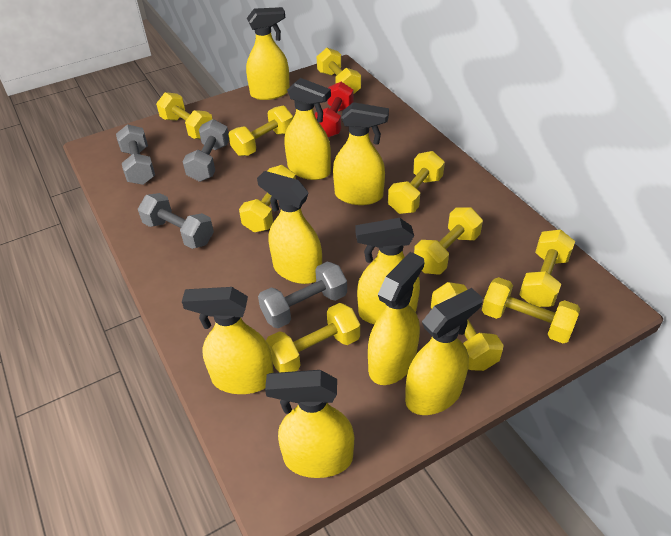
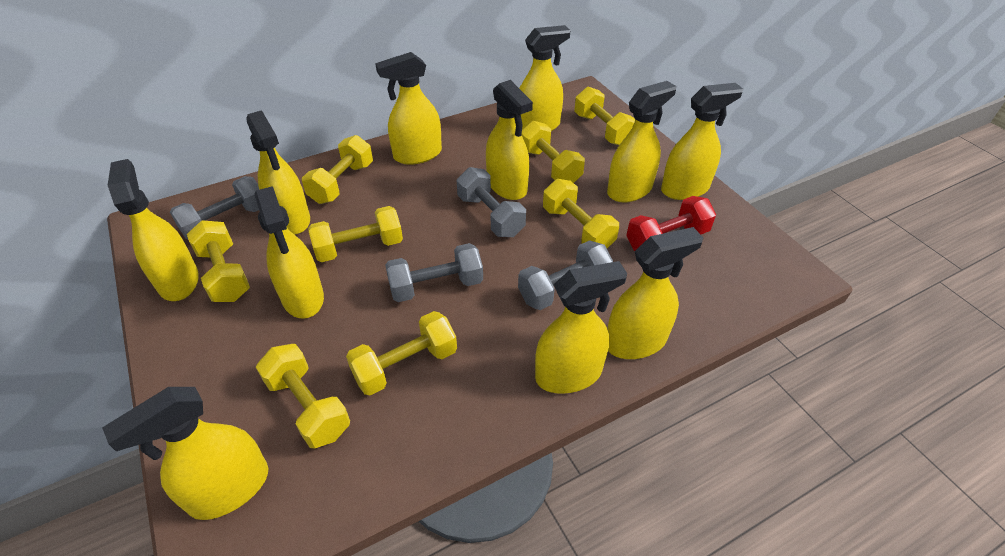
yellow dumbbell: [156,92,213,139] [228,106,293,156] [239,165,296,232] [266,303,360,372] [317,48,361,94] [388,151,445,214] [414,207,483,275] [431,282,504,371] [482,277,580,343] [519,230,575,307] = 10 -> [187,220,250,302] [256,344,350,448] [302,135,373,204] [308,206,403,262] [346,311,457,396] [521,121,585,183] [543,179,619,248] [574,87,635,145] = 8
yellow spray bottle: [182,287,274,394] [246,7,290,100] [257,171,322,284] [265,370,354,478] [285,78,331,180] [333,102,389,205] [356,218,420,324] [368,252,424,385] [405,288,483,415] = 9 -> [102,387,268,520] [108,159,199,301] [246,110,310,235] [254,186,324,319] [375,52,442,165] [486,80,533,200] [519,25,570,131] [535,261,627,394] [607,81,676,202] [607,227,703,359] [661,83,743,200] = 11

